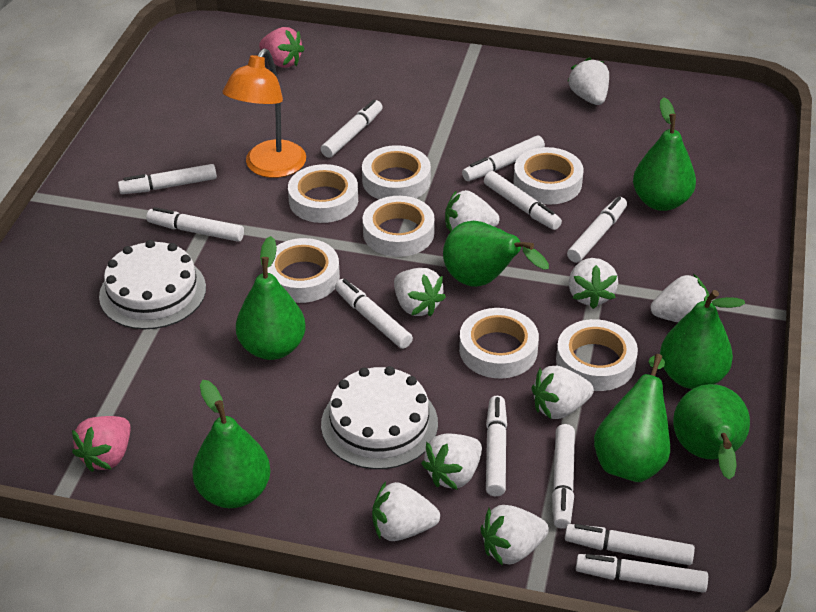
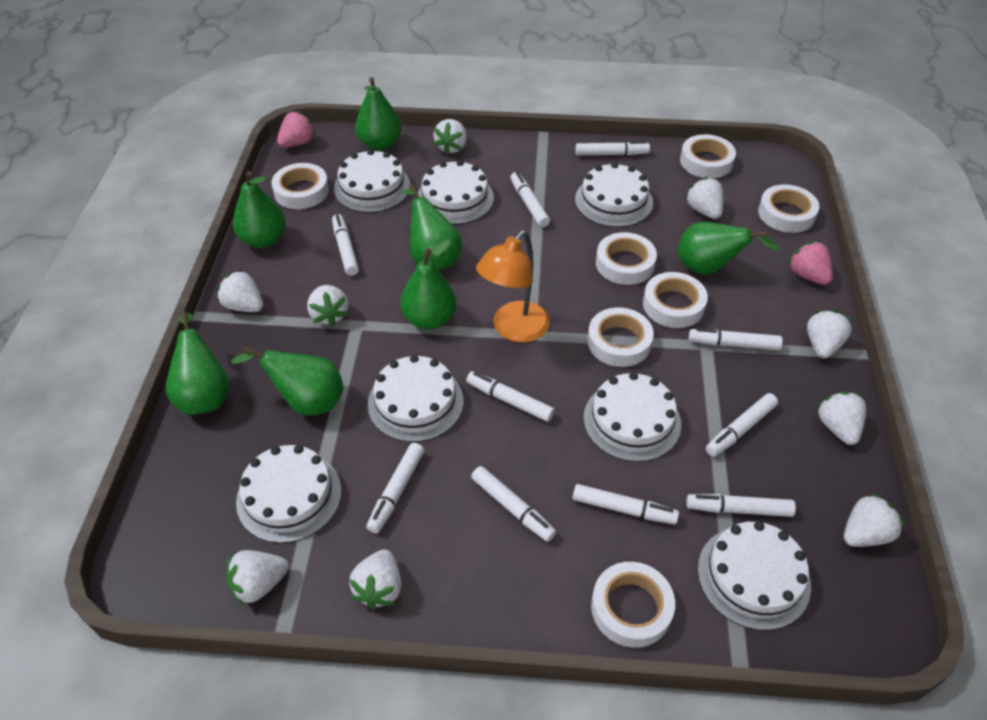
white cake: [99,240,206,329] [321,366,438,469] = 2 -> [236,445,342,543] [334,149,410,213] [368,355,463,442] [418,160,494,224] [575,162,653,227] [583,372,681,462] [698,521,811,630] = 7
white marker: [118,164,217,194] [146,207,244,242] [321,100,383,158] [335,279,413,349] [462,136,545,181] [484,171,562,230] [486,396,507,496] [552,424,575,529] [565,524,695,565] [567,197,627,263] [576,554,708,593] = 11 -> [332,214,359,276] [366,443,424,534] [466,371,555,422] [471,466,556,542] [510,172,550,227] [573,484,679,525] [576,141,650,155] [686,494,796,517] [689,328,783,350] [706,393,778,457] = 10

